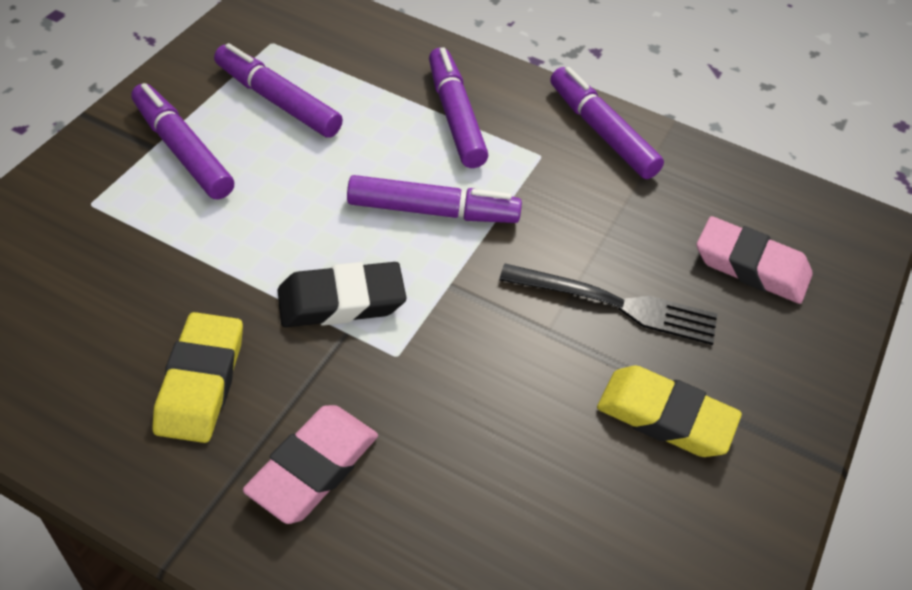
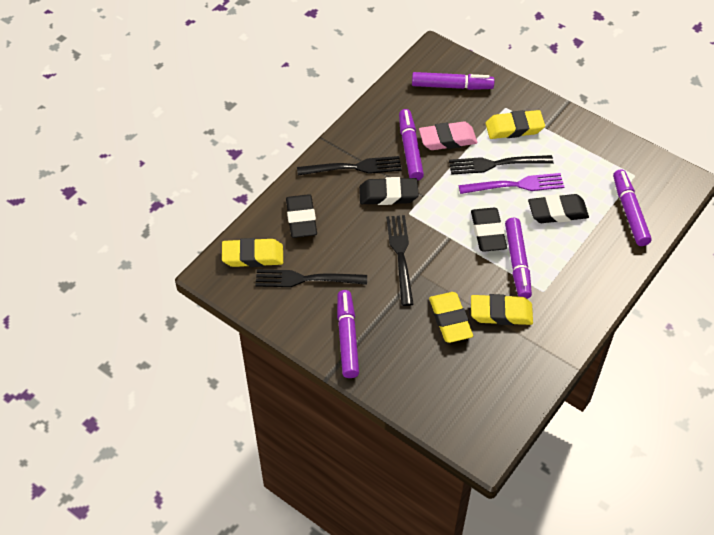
black eraser: [277,262,406,327] = 1 -> [286,194,317,238] [359,177,419,205] [471,208,507,252] [528,194,589,223] = 4
black fork: [499,263,717,345] = 1 -> [255,270,367,287] [297,156,402,175] [386,215,414,306] [449,155,553,175] = 4
pink eraser: [243,405,378,524] [696,216,813,304] = 2 -> [419,121,477,150] = 1
purple fork: none = 0 -> [459,173,564,194] = 1
yellow eraser: [152,312,243,443] [597,366,742,457] = 2 -> [222,238,283,267] [429,292,473,343] [471,294,533,325] [485,110,545,139] = 4

